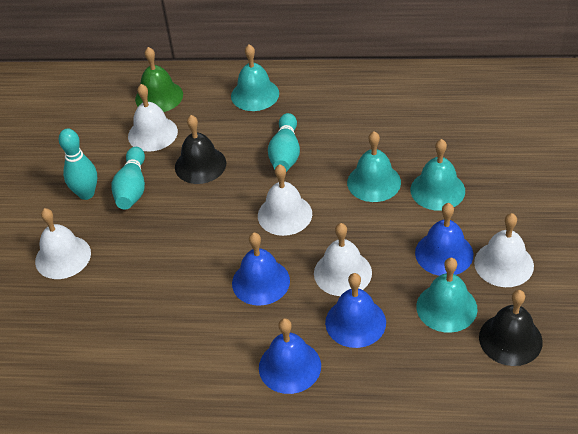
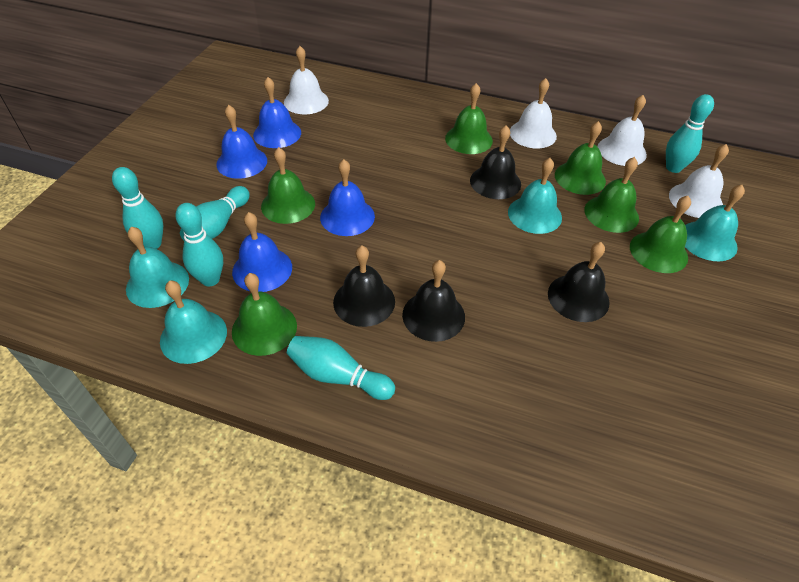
black bell: [175,115,226,184] [479,290,543,366] = 2 -> [333,246,395,327] [402,260,465,342] [470,125,521,199] [548,242,610,322] = 4
green bell: [135,47,183,112] = 1 -> [232,273,297,356] [261,147,315,224] [445,83,493,154] [555,121,606,195] [584,157,639,233] [630,196,691,273] = 6
turquoise bowling pin: [59,129,97,200] [111,147,145,210] [268,113,300,172] = 3 -> [112,167,163,249] [175,203,223,287] [180,186,250,240] [287,336,395,400] [666,94,714,173] = 5
white bell: [35,208,91,279] [128,84,178,152] [258,164,312,236] [314,223,372,296] [474,213,534,287] = 5 -> [284,46,329,114] [510,78,557,148] [598,95,647,166] [669,144,729,218] = 4

